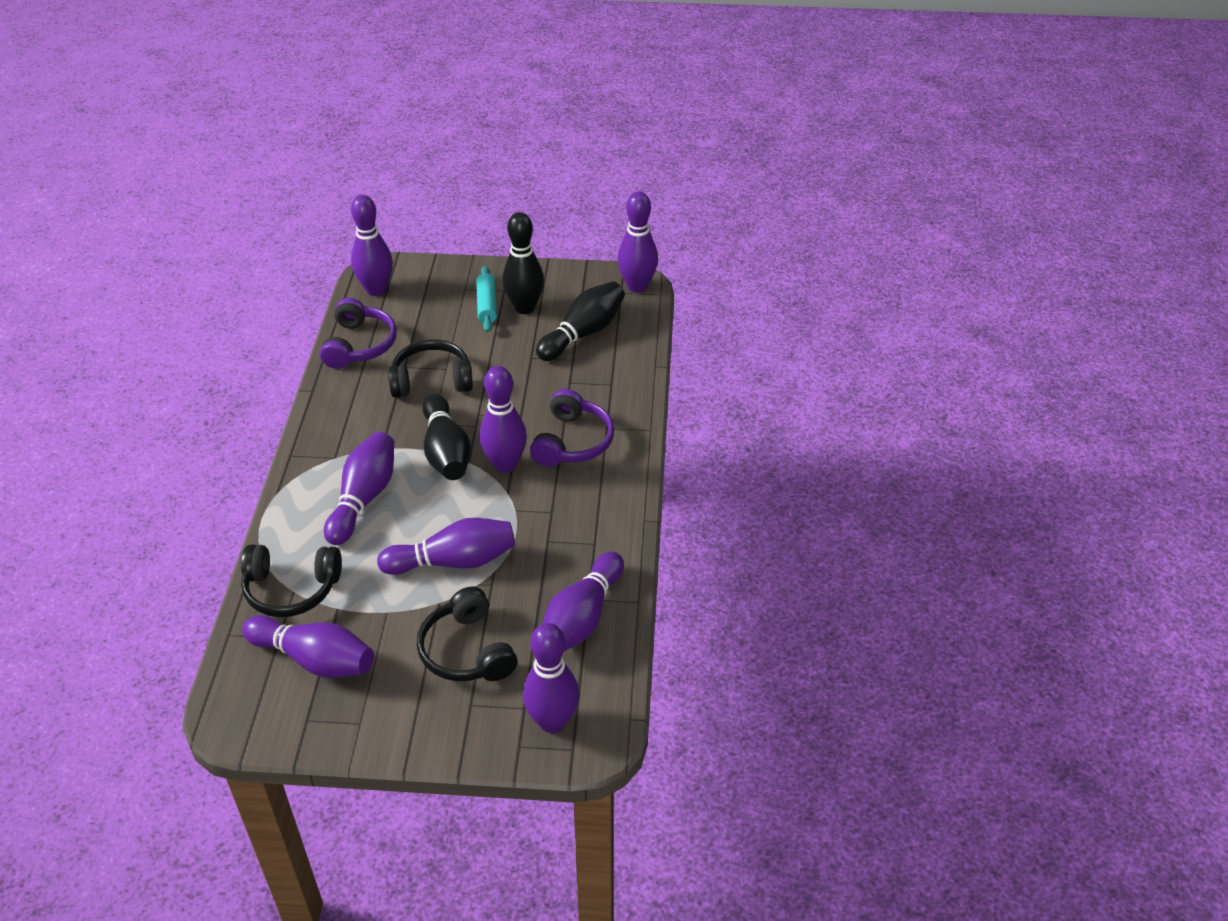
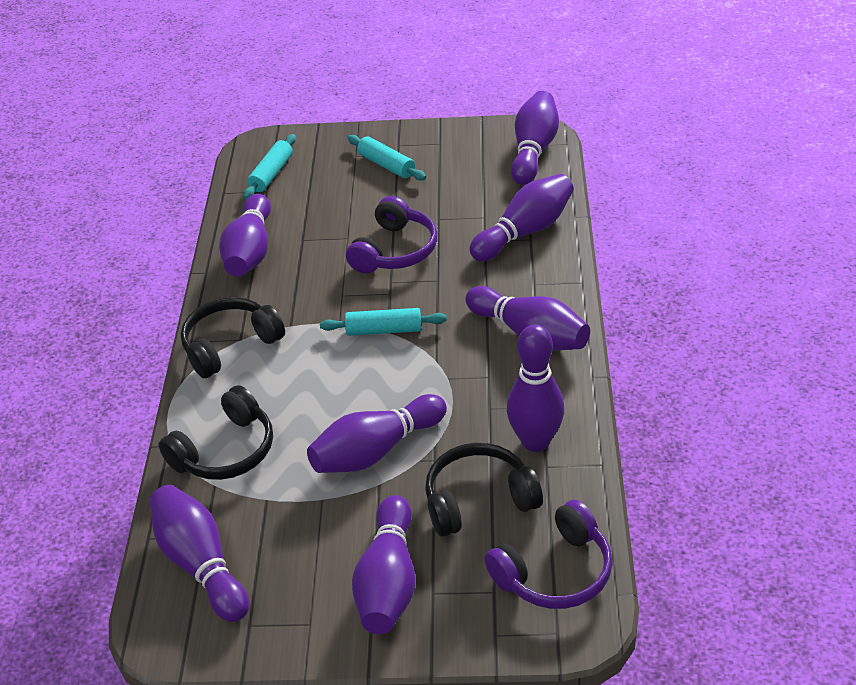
black bowling pin: [422,394,471,480] [502,212,544,314] [536,282,625,361] = 3 -> none = 0
turquoise rolling pin: [476,266,497,332] = 1 -> [243,134,296,199] [320,308,447,336] [347,135,426,180] = 3

